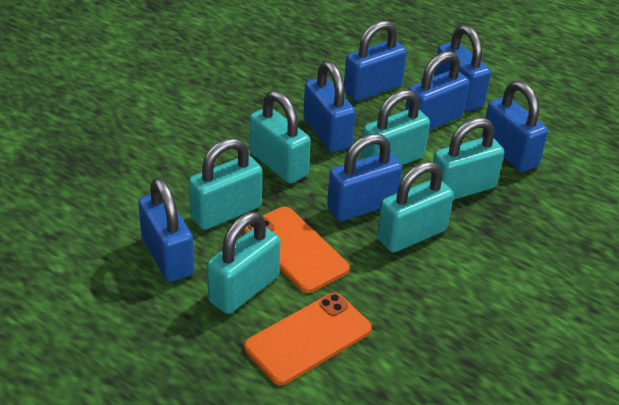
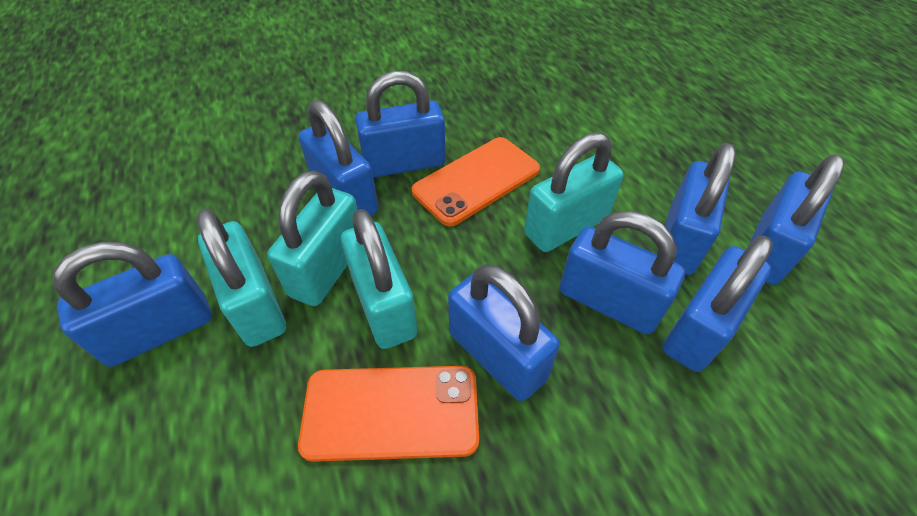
blue padlock: [138,178,194,282] [303,61,356,152] [327,133,402,221] [344,20,407,101] [405,51,469,130] [434,25,491,111] [482,81,548,172] = 7 -> [53,242,212,367] [299,100,379,216] [355,71,446,178] [448,264,560,401] [559,211,685,335] [662,236,773,372] [665,143,736,275] [749,154,845,285] = 8
turquoise padlock: [189,138,263,230] [207,212,280,314] [249,91,311,183] [360,89,430,165] [377,161,454,253] [430,117,504,200] = 6 -> [196,208,286,347] [268,170,358,306] [341,209,418,349] [524,132,624,252] = 4

